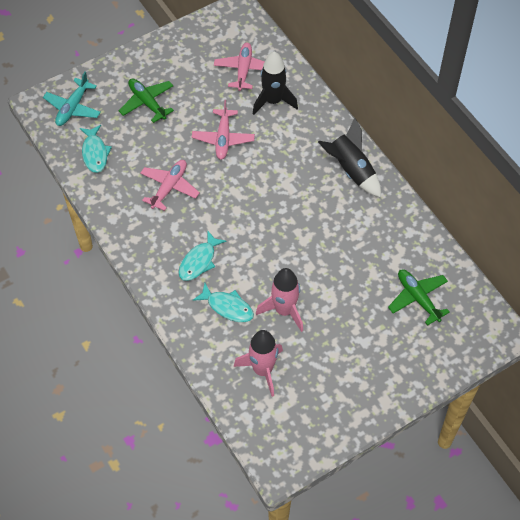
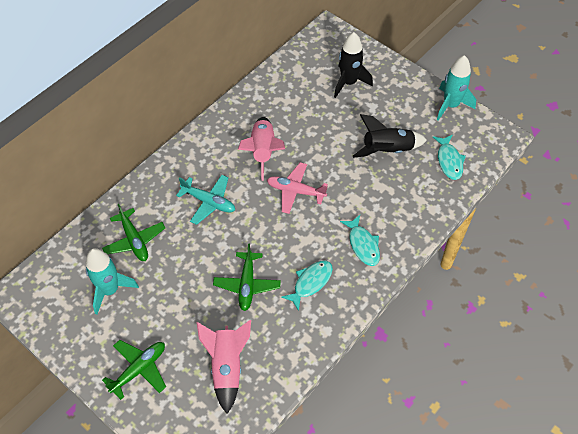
green plane: [119,78,174,123] [388,269,450,326] = 2 -> [102,204,165,261] [102,340,166,400] [213,243,281,311] = 3
pink plane: [140,160,200,211] [192,100,255,160] [214,43,265,91] = 3 -> [267,162,328,214] = 1
turquoise rocket: none = 0 -> [86,248,139,315] [437,55,476,120] = 2

